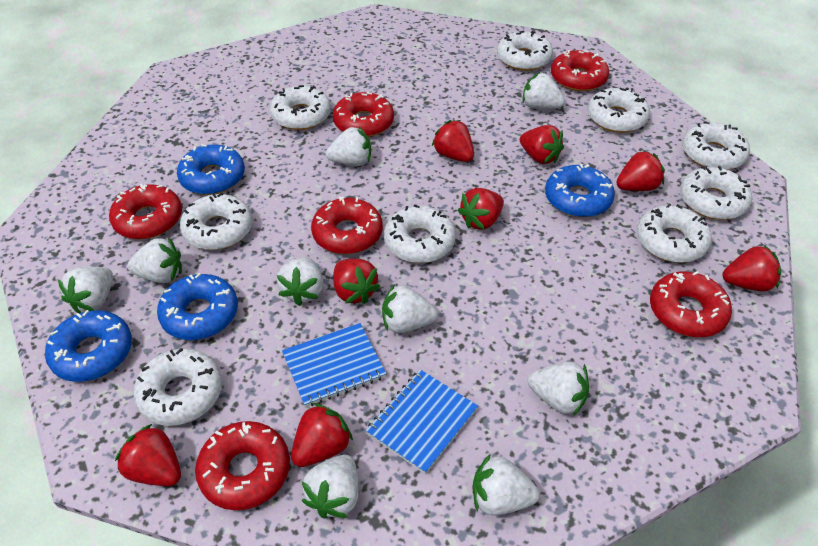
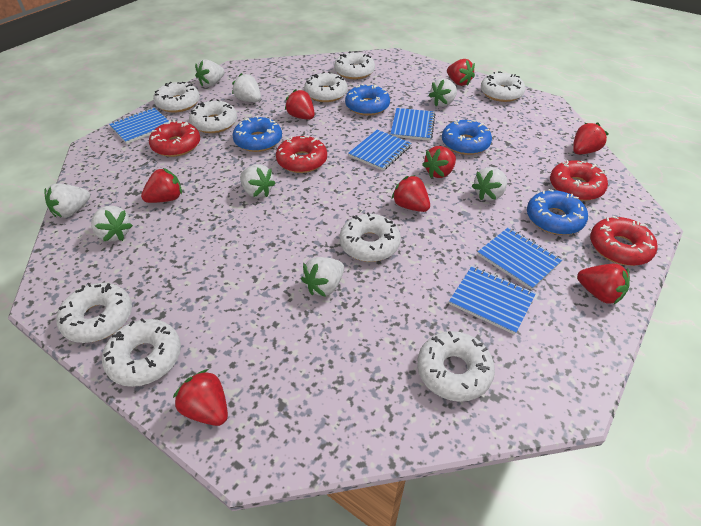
blue notebook: [282,323,386,407] [366,370,478,474] = 2 -> [109,108,169,144] [348,130,411,171] [390,108,435,141] [449,266,536,335] [477,227,562,290] = 5
red donut: [109,184,182,239] [195,421,290,510] [311,196,383,254] [333,92,394,137] [551,50,609,91] [650,271,732,337] = 6 -> [149,120,200,157] [276,136,327,173] [550,160,608,201] [590,216,657,266] = 4
white strawberry: [58,267,113,313] [127,237,182,283] [277,257,323,306] [302,455,359,519] [326,127,371,166] [382,284,438,333] [472,454,540,516] [522,72,565,109] [528,362,589,416] = 9 -> [44,183,90,218] [91,206,133,242] [195,59,225,87] [232,73,261,102] [240,164,276,198] [301,257,344,297] [429,78,457,107] [471,167,507,200] = 8

